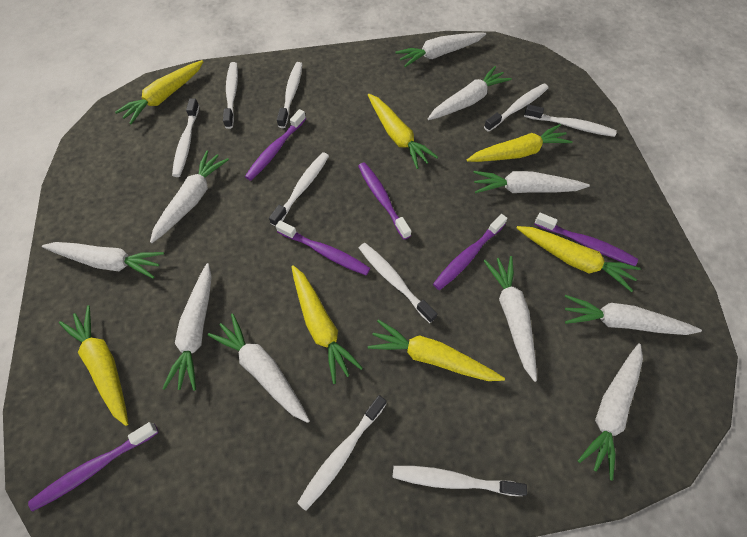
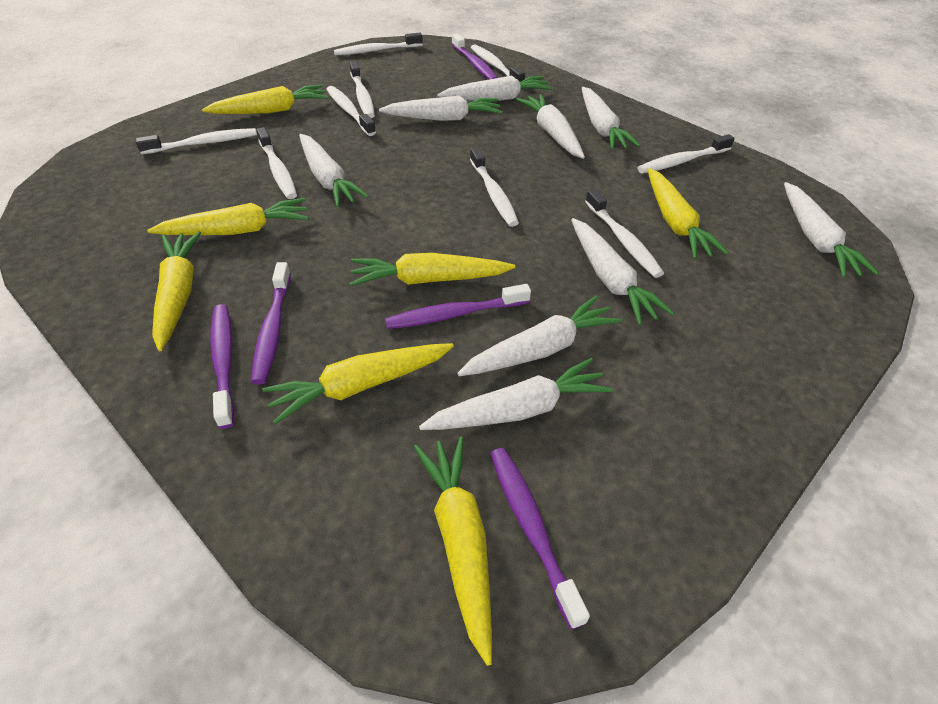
purple toothbrush: [28,422,158,511] [245,109,306,181] [276,220,370,275] [358,162,411,240] [433,214,508,290] [534,213,638,266] = 6 -> [210,304,234,429] [251,262,291,385] [385,284,531,329] [452,34,498,79] [490,448,590,630] = 5
white carrot: [42,242,164,279] [150,150,229,243] [162,263,212,391] [208,313,310,423] [396,32,486,67] [428,66,512,120] [473,171,590,193] [484,256,537,382] [565,295,702,335] [578,344,643,481] = 10 -> [299,134,369,207] [379,96,502,121] [419,358,613,430] [437,76,553,101] [457,296,622,376] [516,94,585,159] [571,218,674,325] [582,87,641,150] [784,182,879,278] = 9

